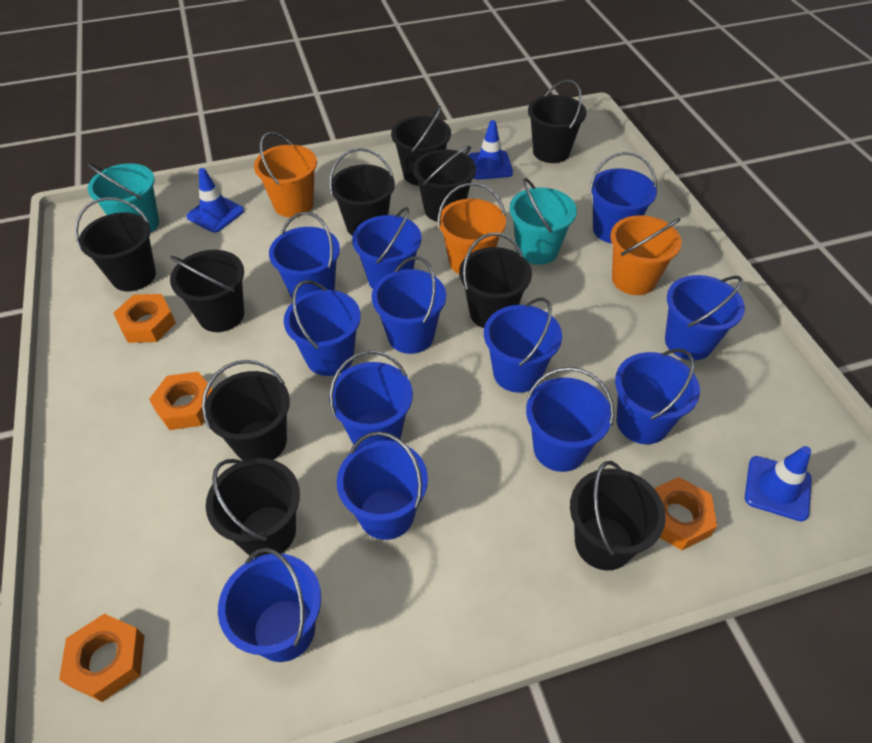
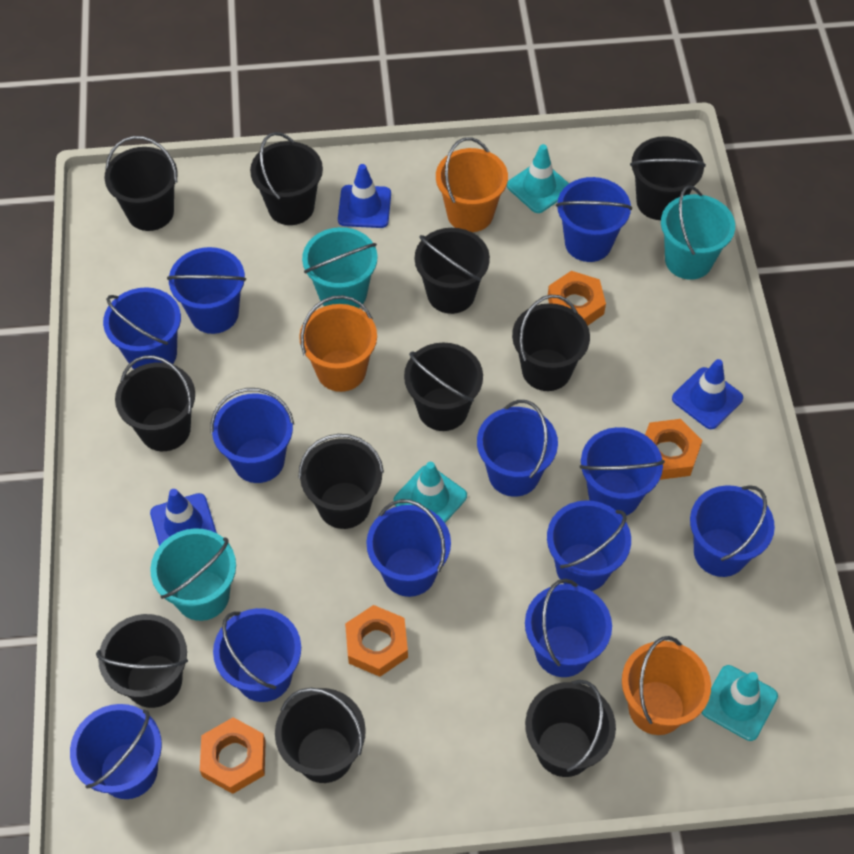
black bucket: [75,197,156,291] [170,250,244,332] [202,360,290,461] [206,458,300,558] [329,148,395,236] [391,106,451,186] [413,146,476,222] [459,233,532,328] [528,80,586,163] [570,461,666,571] = 10 -> [96,614,188,708] [105,136,178,231] [115,355,195,451] [250,132,323,225] [275,688,366,783] [299,434,384,529] [404,343,483,431] [415,228,490,314] [512,294,590,391] [525,680,616,777] [630,136,706,220] = 11
turquoise bucket: [87,163,159,233] [509,178,577,265] = 2 -> [150,528,236,621] [302,227,378,308] [661,185,735,280] = 3
turquoise traffic cone: none = 0 -> [393,462,467,523] [507,144,569,213] [701,665,778,741] = 3

